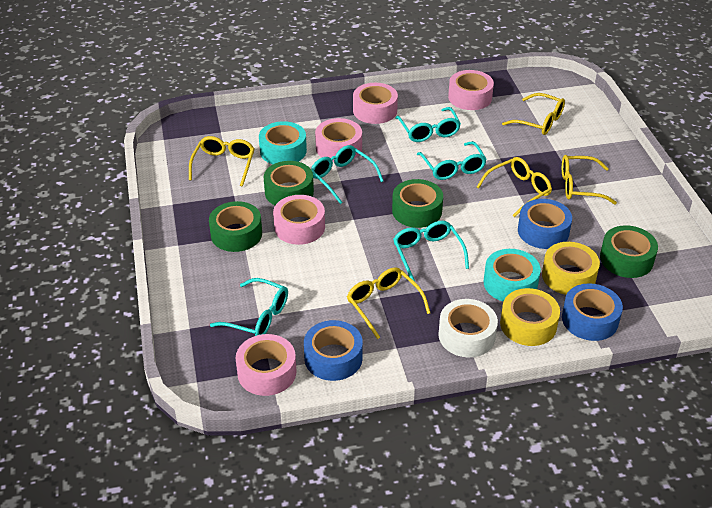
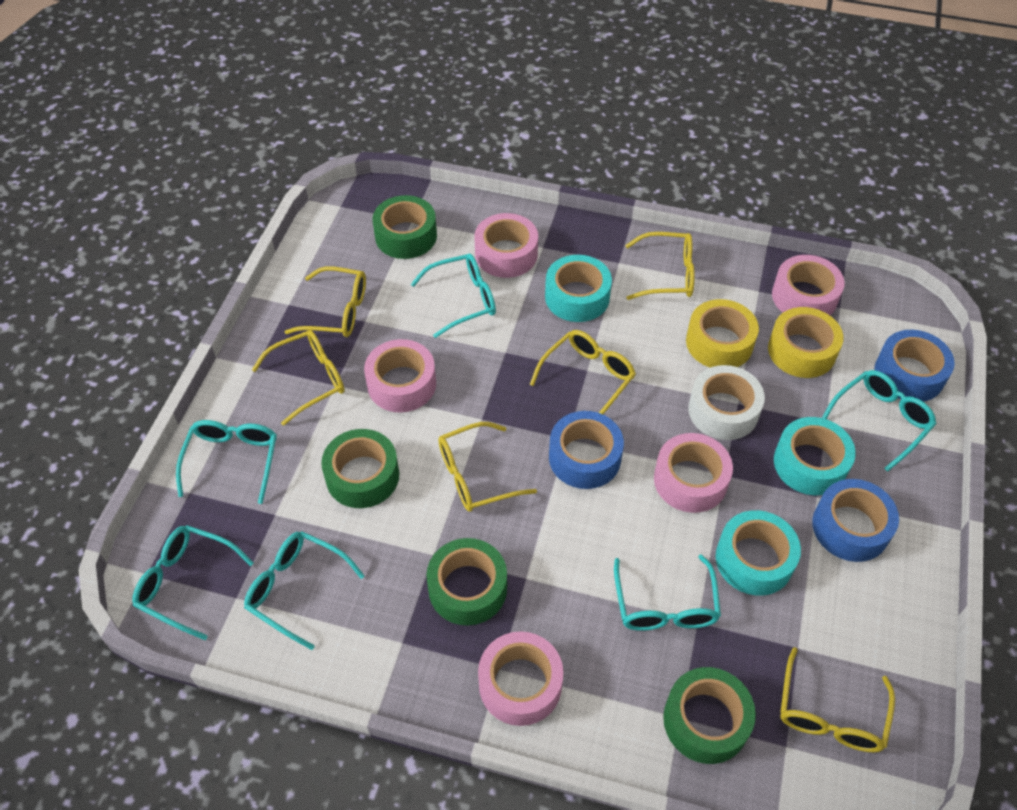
turquoise glasses: [210,278,288,336] [311,145,383,204] [393,221,469,281] [395,107,461,142] [417,141,487,180] = 5 -> [132,525,254,640] [176,420,277,504] [244,531,365,650] [411,254,496,338] [614,554,721,631] [822,370,937,472] = 6
turquoise tape: [259,121,307,164] [484,249,541,301] = 2 -> [545,255,612,322] [716,510,801,596] [774,417,856,495] = 3
yellow glasses: [189,136,255,187] [347,267,430,339] [477,157,552,217] [502,93,565,135] [562,155,617,205] = 5 -> [252,330,345,426] [285,266,366,337] [438,422,537,512] [530,330,636,414] [625,232,695,300] [780,647,895,752] = 6

